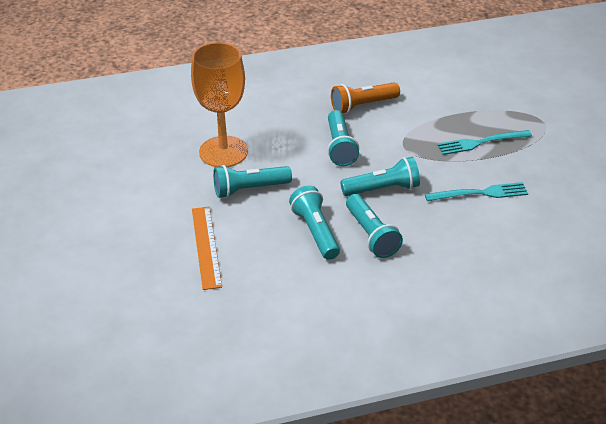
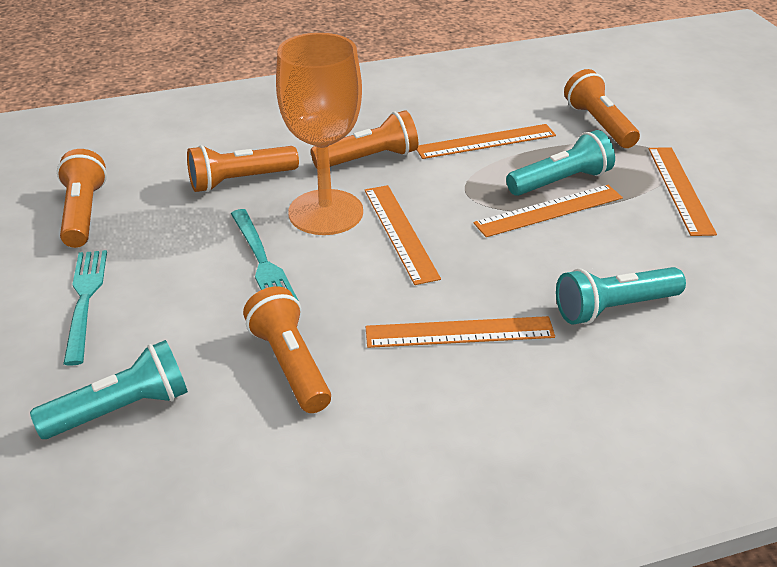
orange flashlight: [331,82,400,114] = 1 -> [57,149,107,248] [187,145,299,192] [243,286,331,413] [311,110,418,169] [564,69,640,148] = 5
orange ruler: [192,207,222,290] = 1 -> [365,185,441,285] [365,316,555,348] [417,124,556,159] [473,185,623,237] [649,147,717,236] = 5
turquoise flashlight: [213,165,292,198] [289,186,340,260] [327,110,359,166] [340,157,420,196] [346,194,403,258] = 5 -> [30,340,188,439] [506,130,615,196] [556,267,686,325] = 3

